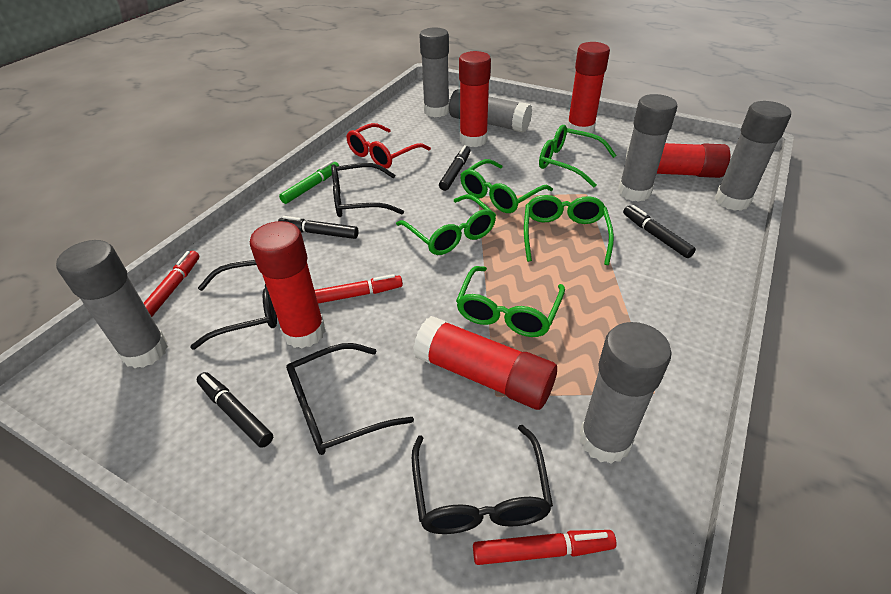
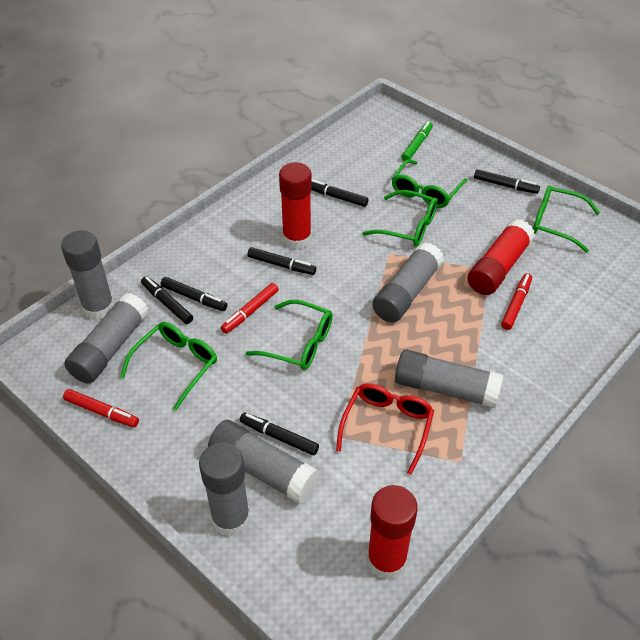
black glasses: [190,260,277,350] [286,343,414,455] [331,163,404,217] [412,425,553,534] = 4 -> none = 0
black marker: [197,372,273,448] [278,216,359,239] [439,145,470,191] [623,205,696,258] = 4 -> [141,276,193,324] [161,277,227,311] [240,413,319,455] [247,247,316,275] [312,179,369,207] [474,169,540,194] = 6
red glue stick: [250,221,326,349] [413,316,557,410] [459,51,491,147] [567,42,610,137] [625,143,730,178] = 5 -> [279,162,312,249] [367,485,418,580] [468,219,535,295] = 3

